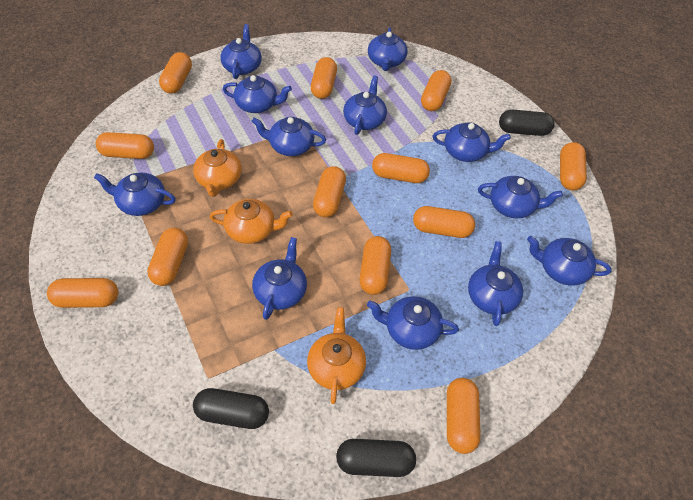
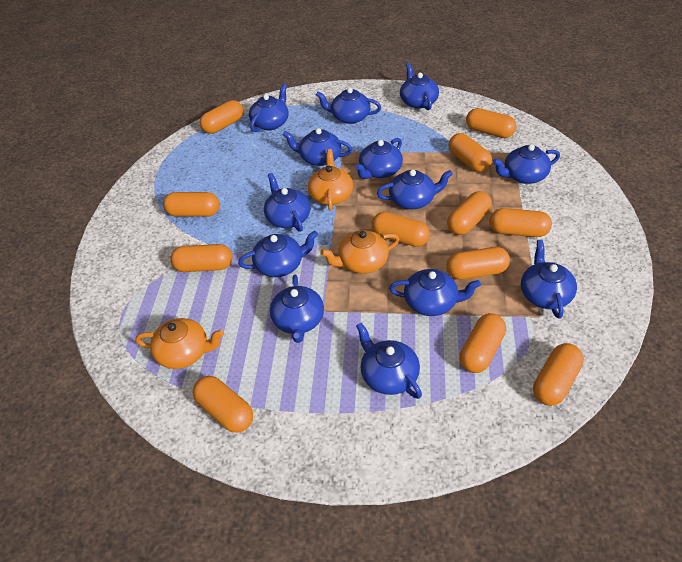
black capsule: [193,388,269,429] [336,439,416,477] [499,110,555,136] = 3 -> none = 0
blue teapot: [94,172,176,216] [220,24,262,79] [223,75,292,113] [251,117,326,156] [252,237,307,320] [343,76,387,135] [367,296,459,350] [368,27,408,71] [433,122,511,162] [468,241,523,326] [478,176,563,218] [527,236,611,286] = 12 -> [238,231,318,277] [249,84,289,132] [264,173,311,232] [270,274,324,343] [283,128,352,166] [316,88,381,124] [355,138,403,179] [356,323,422,399] [377,169,453,209] [389,269,481,316] [400,63,439,110] [493,144,560,184] [521,240,577,319] = 13

